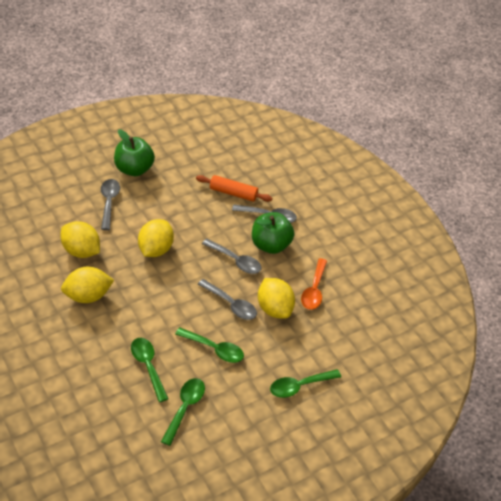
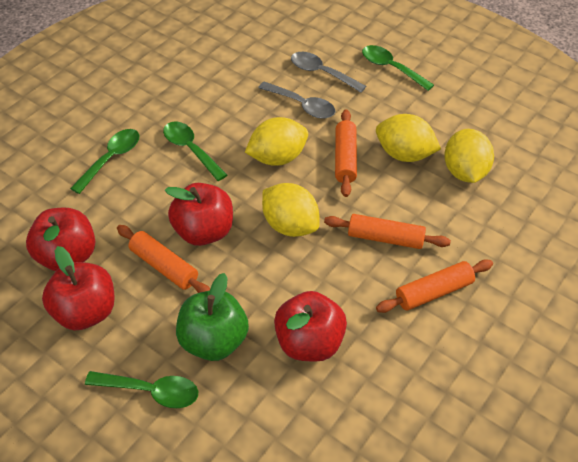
green apple: [114,129,155,176] [252,212,294,254] = 2 -> [176,273,249,361] = 1
grey spoon: [101,179,120,230] [198,279,257,320] [202,238,261,274] [232,204,297,223] = 4 -> [258,82,335,119] [291,52,366,92] = 2
orange rolling pin: [196,175,272,202] = 1 -> [117,225,210,293] [324,214,451,249] [335,109,357,197] [376,259,493,313] = 4
orange spoon: [301,258,327,310] = 1 -> none = 0
red apple: none = 0 -> [26,208,95,271] [42,246,115,331] [165,183,233,246] [274,291,347,362] = 4

